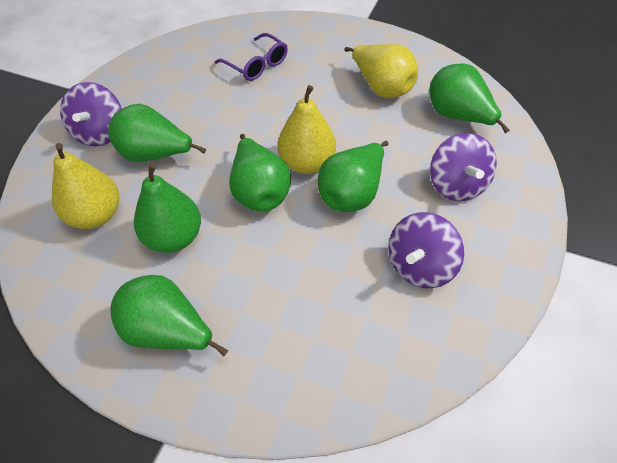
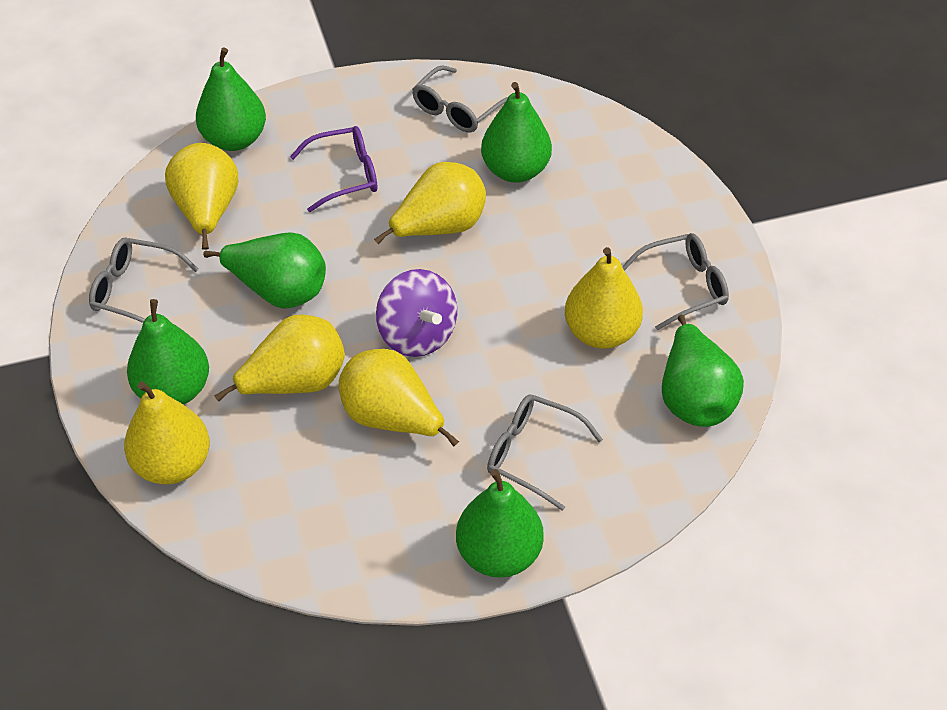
grey glasses: none = 0 -> [89,238,198,323] [412,65,508,133] [487,394,603,511] [622,233,729,330] = 4
purple spinning top: [60,82,122,146] [388,212,464,288] [430,133,497,201] = 3 -> [376,269,457,357] = 1
yellow pear: [52,143,119,229] [277,85,336,174] [345,44,418,98] = 3 -> [124,381,210,484] [165,143,238,250] [215,314,345,401] [339,349,459,447] [374,162,486,245] [565,247,643,349] = 6

